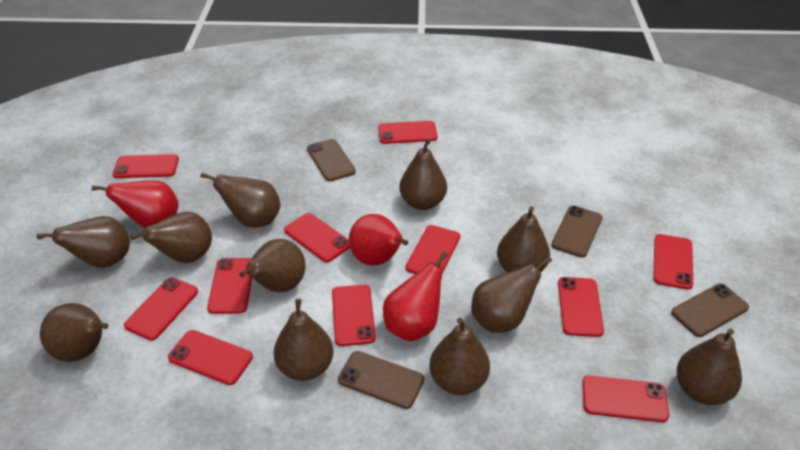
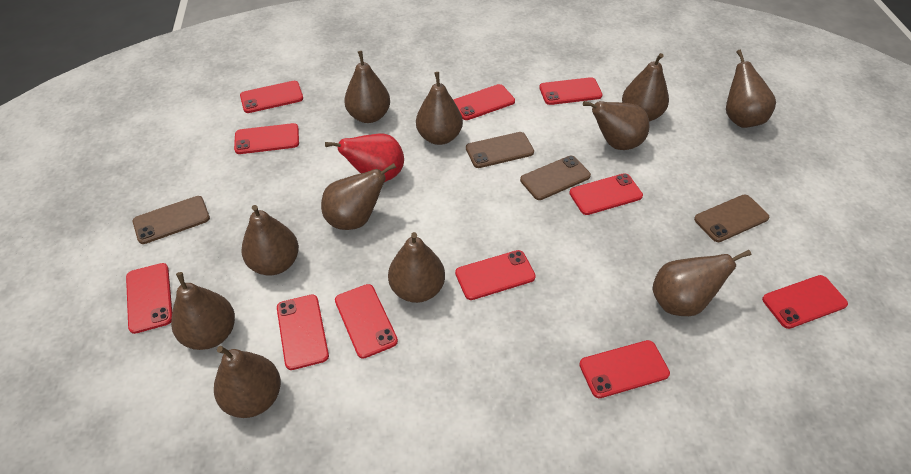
red pear: [92,180,179,228] [349,214,408,265] [383,251,448,341] = 3 -> [325,134,404,182] = 1

